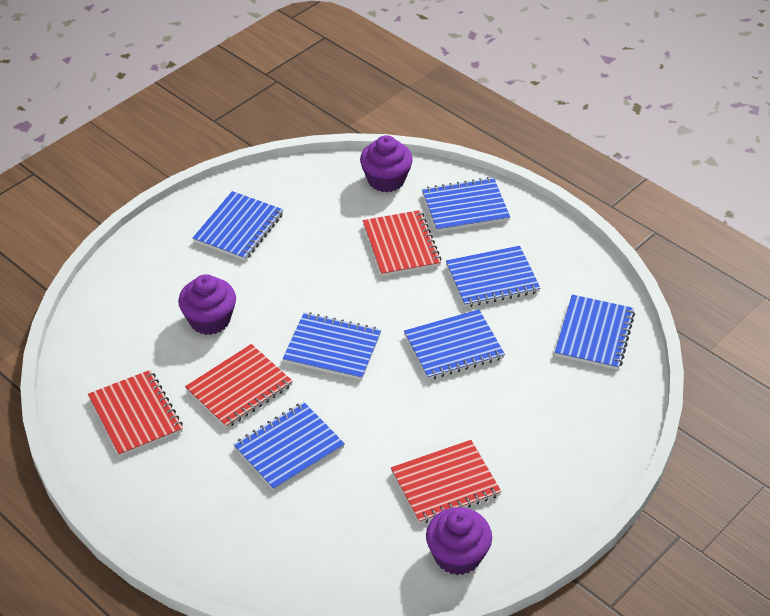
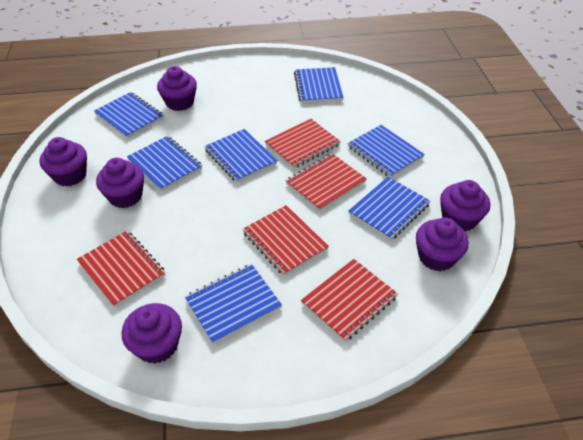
purple cupcake: [178,274,236,335] [360,135,413,192] [426,507,492,575] = 3 -> [39,137,87,187] [96,158,144,208] [122,303,182,364] [157,66,197,111] [416,218,469,271] [440,180,490,232] = 6
red notebook: [88,370,183,457] [185,344,293,429] [363,210,441,277] [391,440,502,524] = 4 -> [77,231,165,307] [242,205,329,276] [265,119,341,169] [286,153,367,211] [301,259,398,342] = 5

